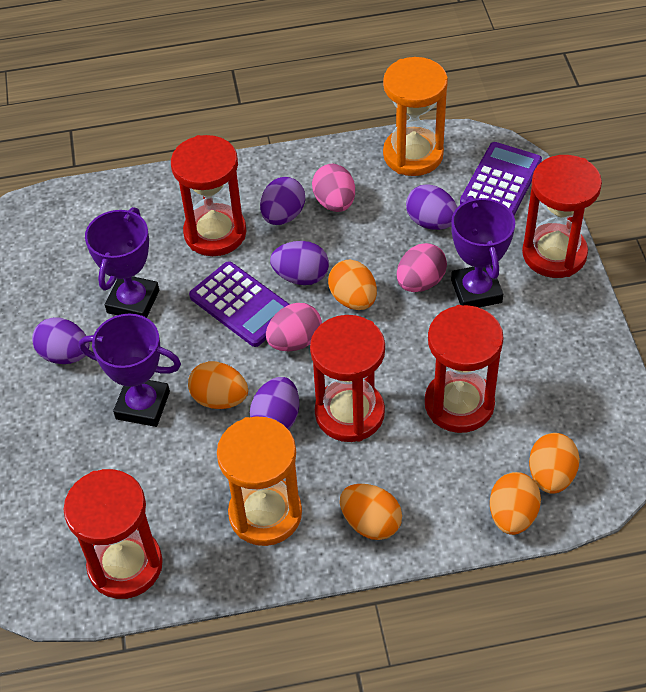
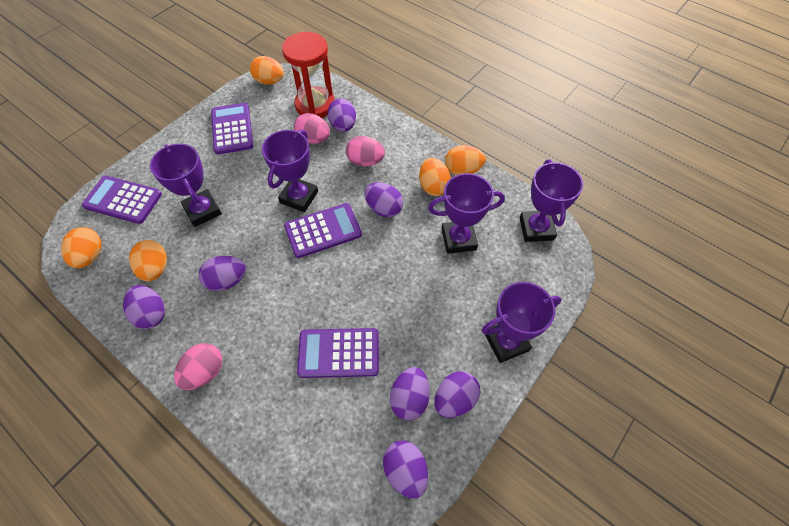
orange hourglass: [217,416,302,546] [383,57,448,176] = 2 -> none = 0
purple calculator: [189,261,289,347] [460,142,542,215] = 2 -> [82,176,162,224] [211,103,253,154] [284,203,362,258] [297,328,379,378] = 4
purple egg: [32,317,89,364] [250,377,299,430] [260,177,305,225] [270,241,329,285] [406,184,457,230] = 5 -> [123,285,165,329] [199,256,246,291] [327,99,356,132] [364,183,403,218] [383,440,428,499] [390,367,430,420] [434,371,480,418] = 7
purple trophy: [79,314,181,427] [85,207,159,318] [451,196,515,307] = 3 -> [150,144,222,227] [262,129,318,212] [428,173,505,254] [481,282,561,363] [519,160,583,242] = 5
red hourglass: [63,469,163,599] [171,135,247,256] [310,315,385,442] [425,305,504,433] [522,155,602,278] = 5 -> [282,32,335,118] = 1

